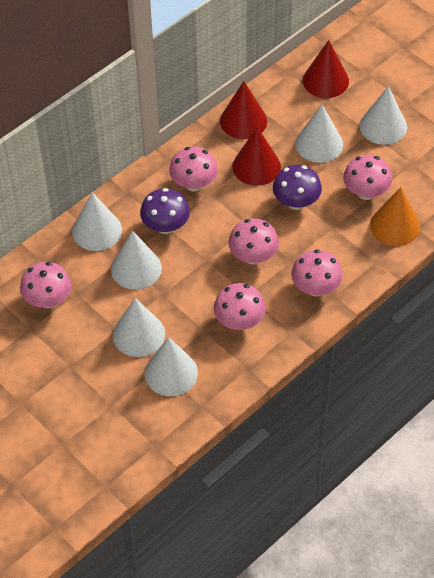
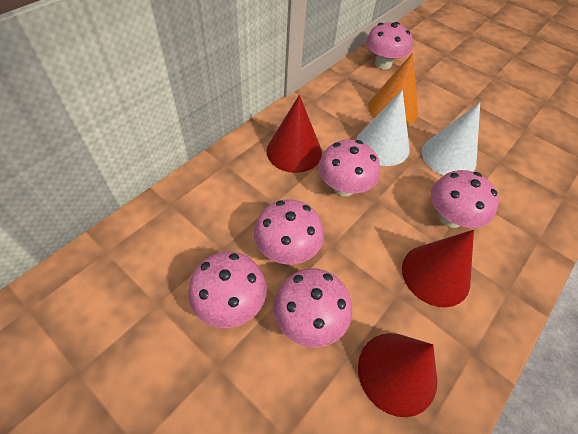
purple mushroom: [140,188,190,234] [273,165,322,210] = 2 -> none = 0
white cone: [72,192,122,251] [111,231,162,290] [113,298,165,357] [145,337,198,396] [295,105,343,163] [360,86,407,145] = 6 -> [356,90,410,166] [421,102,480,175] = 2

